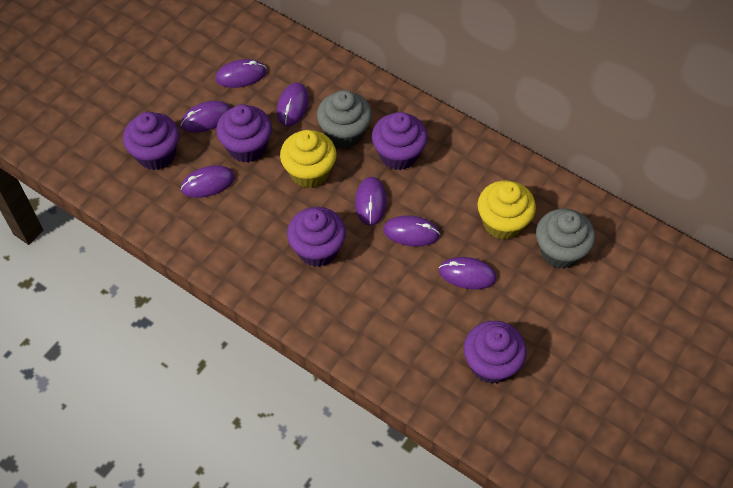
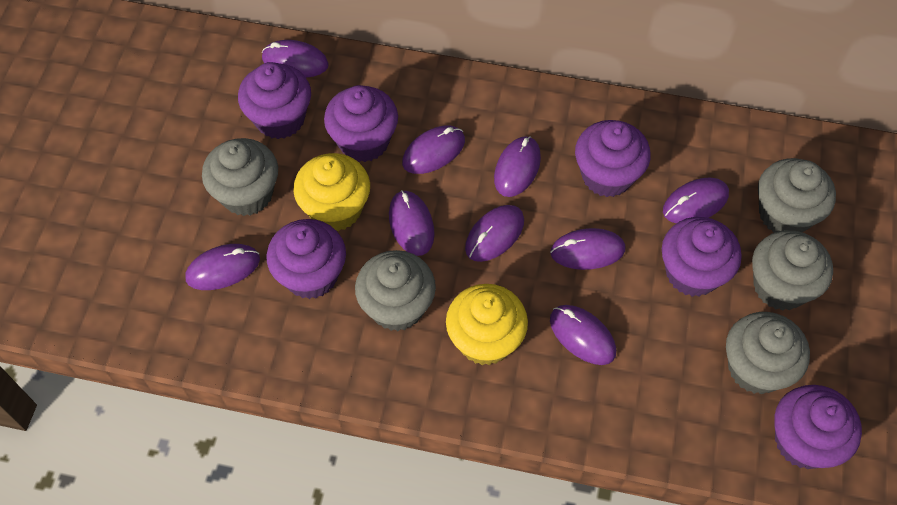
grey cupcake: [317,90,372,149] [536,209,595,269] = 2 -> [202,138,278,216] [355,250,436,331] [726,312,810,394] [752,230,833,311] [758,158,836,233] = 5
purple cupcake: [123,112,179,170] [216,104,272,163] [287,207,346,267] [372,112,428,170] [464,321,527,384] = 5 -> [238,62,311,139] [266,219,346,299] [324,85,398,162] [575,120,651,197] [662,217,742,297] [774,385,862,469] = 6
purple mouse: [181,101,231,133] [181,165,235,198] [215,59,267,88] [277,83,309,126] [355,177,387,226] [383,215,440,247] [439,257,497,289] = 7 -> [185,244,260,290] [262,40,329,78] [389,190,435,256] [402,126,465,174] [465,205,524,262] [494,136,541,197] [550,228,625,270] [550,305,616,365] [663,178,729,223] = 9

